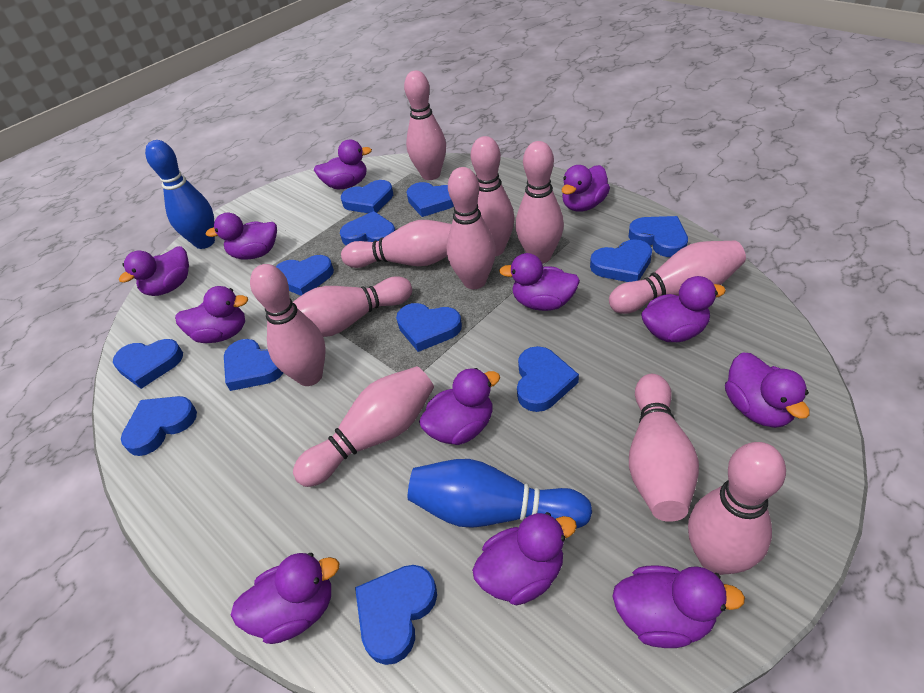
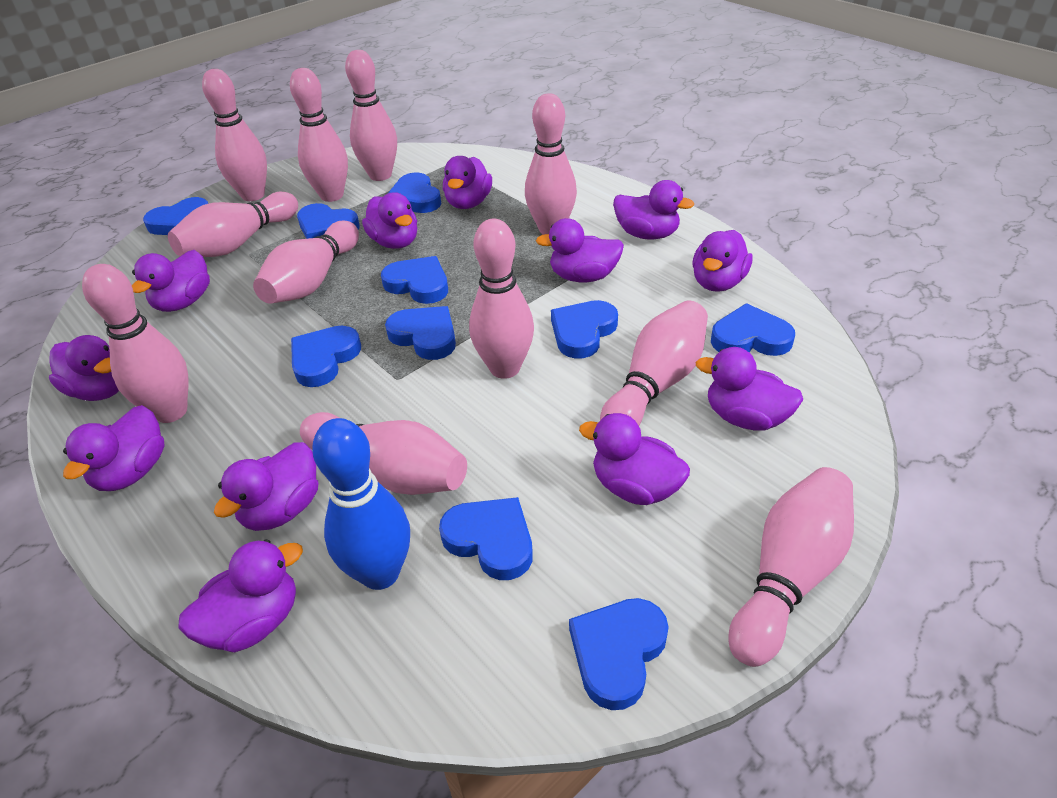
blue bowling pin: [145,140,215,249] [408,459,592,529] = 2 -> [312,418,410,590] = 1
blue heart: [113,339,183,389] [121,396,197,456] [224,339,283,391] [276,255,334,296] [340,211,395,245] [341,180,393,213] [355,565,437,665] [396,303,462,352] [407,182,454,217] [517,346,579,412] [590,239,652,282] [629,216,688,257] = 12 -> [143,197,208,235] [291,326,361,387] [297,203,360,239] [381,256,448,304] [385,306,456,360] [388,172,441,213] [439,497,533,580] [551,300,618,359] [569,598,669,710] [711,303,795,356] = 10

